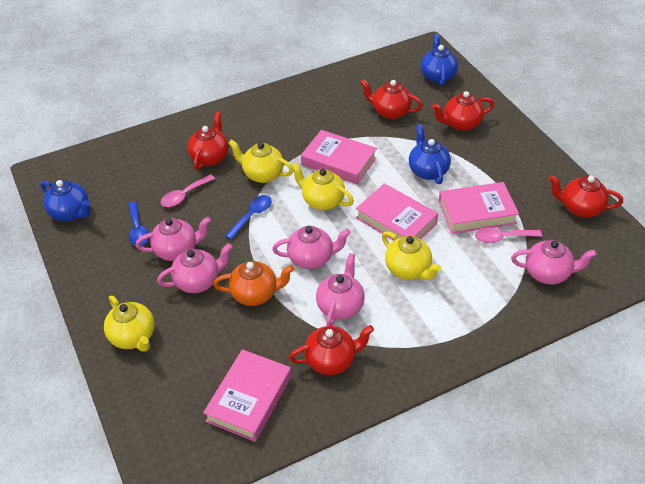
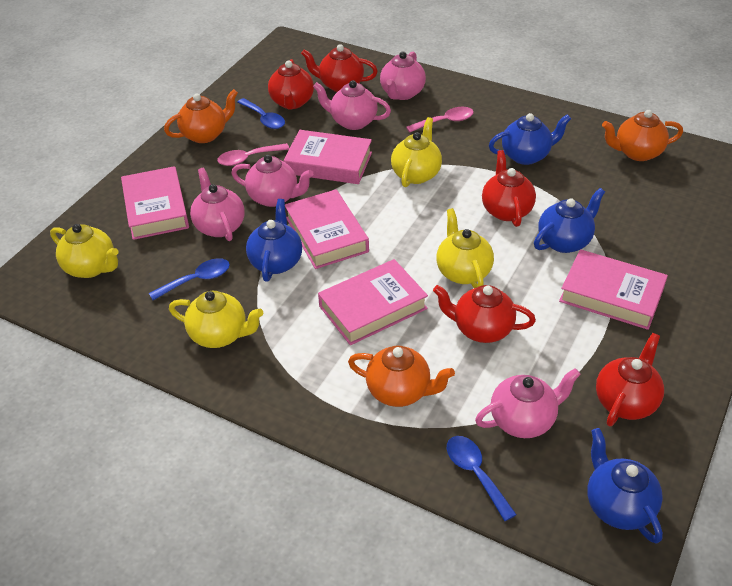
blue spoon: [128,202,149,246] [225,195,272,240] = 2 -> [149,258,230,300] [237,98,285,129] [447,436,517,521] = 3
blue teapot: [40,180,91,221] [409,124,451,184] [421,34,458,86] = 3 -> [246,199,302,281] [489,113,571,165] [534,188,605,253] [587,428,663,544] = 4
orange teapot: [213,261,294,306] = 1 -> [164,89,238,143] [348,345,455,407] [602,110,683,161] = 3
pink book: [203,349,292,442] [301,130,377,185] [356,183,438,241] [439,182,519,234] = 4 -> [121,166,189,240] [283,130,372,184] [285,189,369,269] [318,259,428,345] [559,249,668,330] = 5

